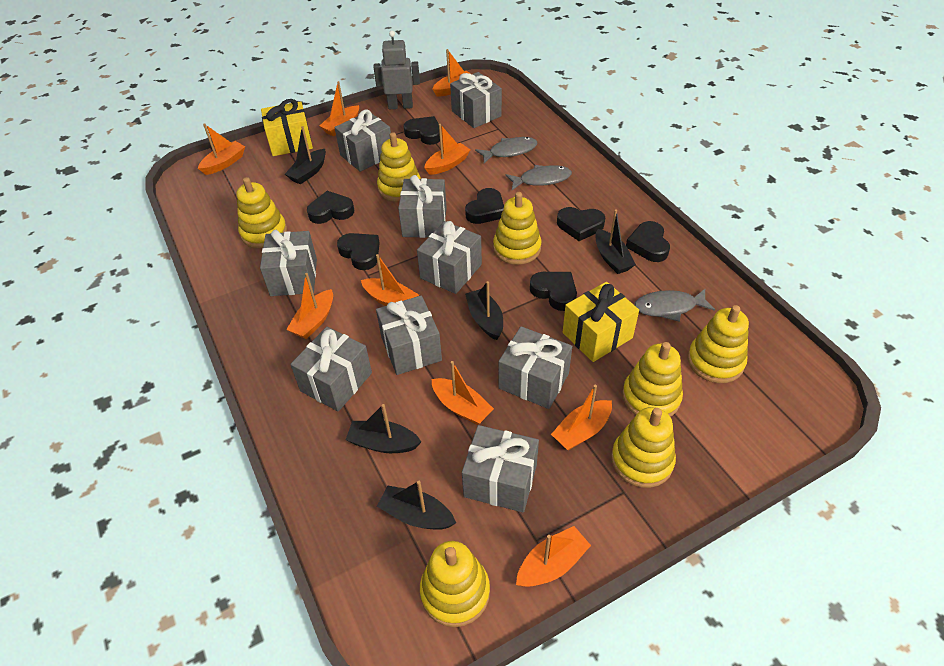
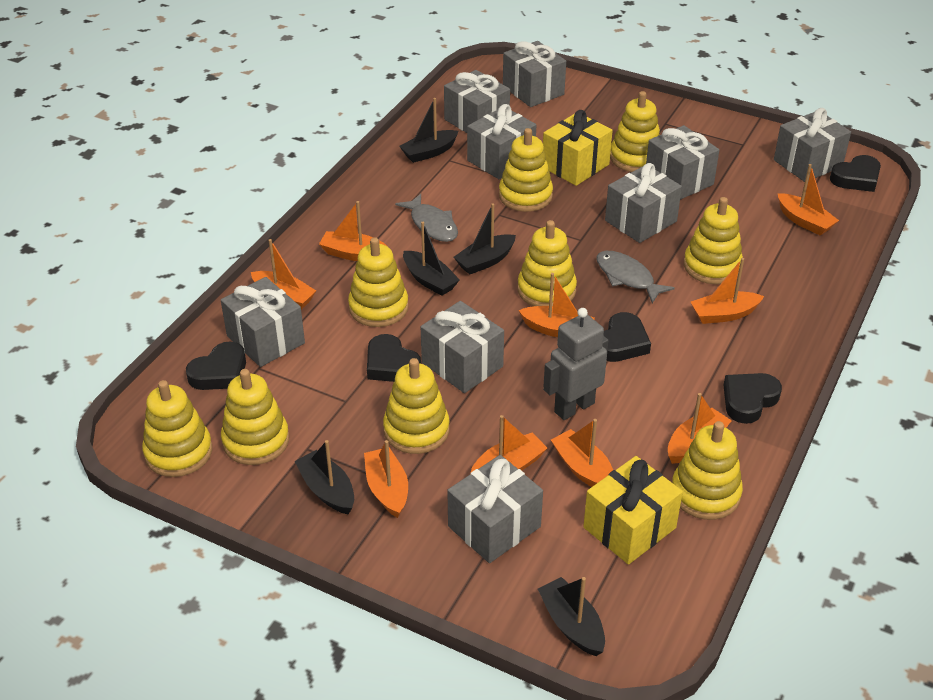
black heart: [307,191,354,224] [337,233,380,270] [404,116,440,145] [465,188,504,224] [530,272,577,311] [557,207,605,241] [626,221,670,262] = 7 -> [186,341,246,390] [367,334,421,382] [604,312,651,362] [724,373,782,424] [830,155,881,192] = 5
grey fish: [475,137,538,163] [506,165,572,190] [634,289,715,322] = 3 -> [395,194,458,242] [597,251,675,303] = 2
yellow stacking toy: [237,177,287,248] [377,132,421,202] [420,541,490,627] [493,192,541,265] [611,407,676,488] [622,342,683,417] [688,305,749,383] = 7 -> [142,380,212,477] [221,369,289,465] [348,237,409,327] [383,358,450,454] [499,128,553,212] [518,220,577,306] [610,91,660,172] [672,421,743,520] [684,197,743,284] = 9

